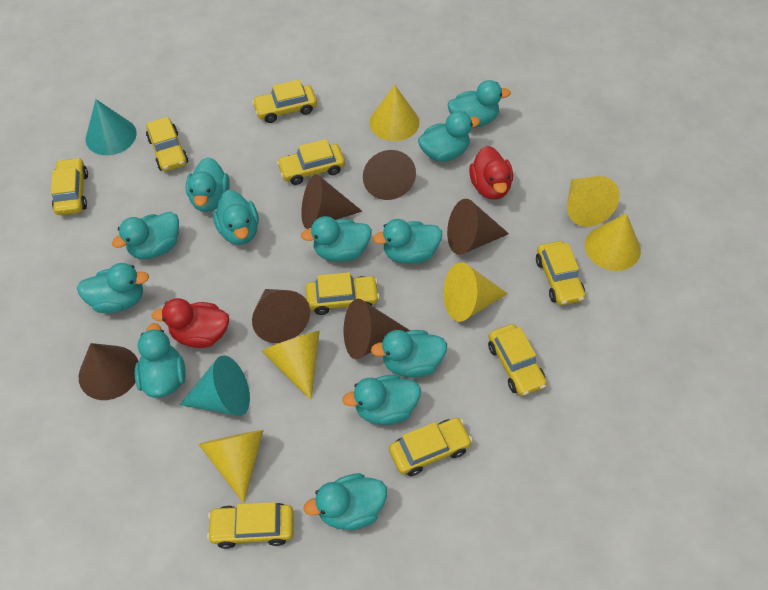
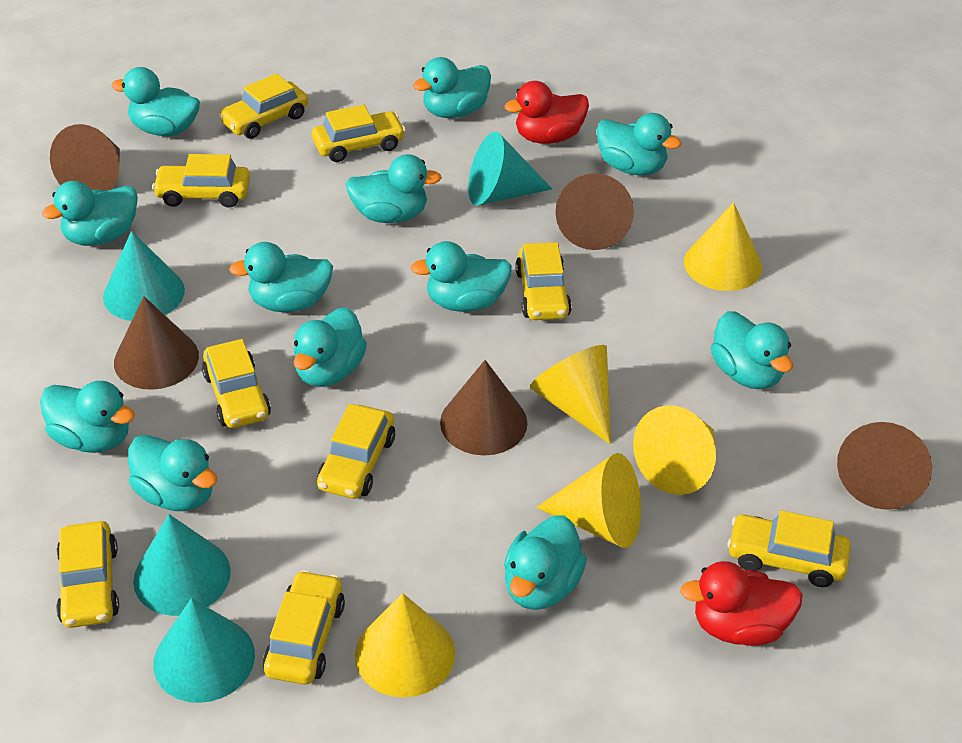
brown cone: [79,343,139,400] [252,289,310,343] [301,174,362,229] [344,299,410,359] [363,150,416,200] [447,199,509,255] = 6 -> [50,124,120,191] [114,296,199,390] [440,360,527,455] [555,173,634,250] [837,422,932,510] = 5
turquoise cone: [86,99,137,155] [180,355,250,416] = 2 -> [103,231,185,321] [133,514,231,616] [153,598,255,703] [468,132,552,205] = 4
yellow cone: [198,430,264,503] [261,331,320,400] [369,85,419,141] [443,262,508,322] [567,176,620,227] [585,213,641,271] = 6 -> [355,593,455,697] [530,345,611,444] [536,453,641,548] [633,405,716,495] [684,202,762,291] = 5

